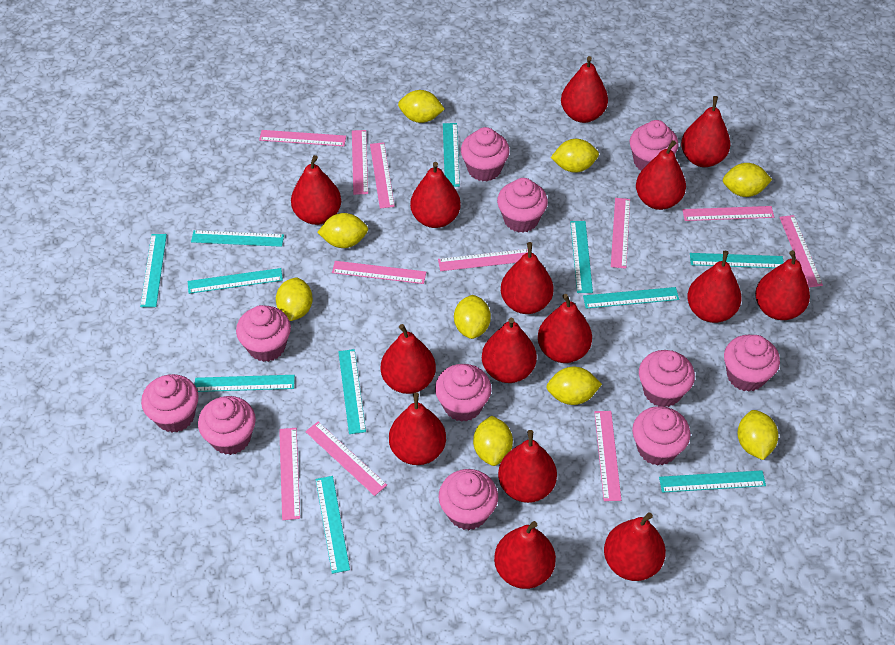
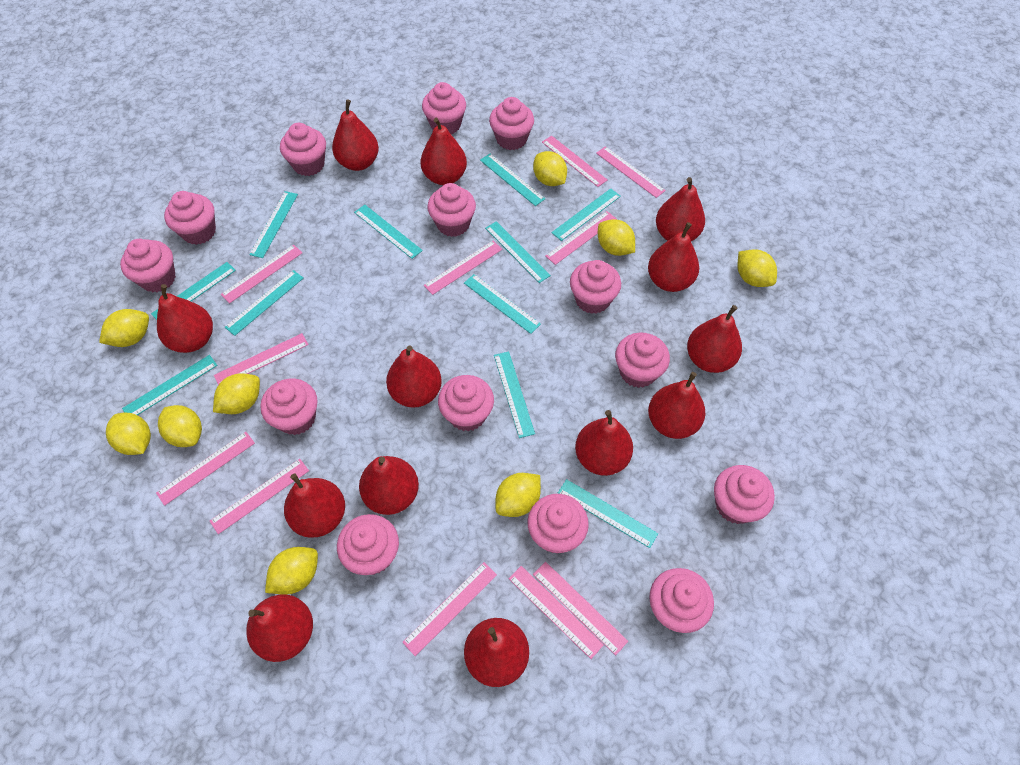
pink cupcake: [141,374,199,433] [198,396,256,455] [236,305,291,362] [435,364,492,422] [439,469,498,530] [461,127,510,181] [497,178,548,233] [630,120,679,171] [632,406,691,466] [639,350,695,407] [724,335,780,392] = 11 -> [120,239,176,293] [164,191,216,245] [261,378,318,435] [280,123,326,176] [337,514,399,575] [422,82,466,134] [427,183,476,237] [438,375,494,431] [489,97,534,150] [527,494,589,554] [570,260,621,314] [615,333,670,388] [649,568,714,633] [714,465,775,524] = 14
red pear: [291,155,341,225] [381,324,436,394] [389,393,446,465] [410,162,461,228] [482,318,537,383] [494,521,556,589] [498,430,557,503] [501,242,554,314] [538,294,592,363] [561,56,608,123] [604,513,666,581] [636,140,686,210] [681,96,731,167] [687,251,742,323] [755,250,810,320] = 15 -> [157,284,213,353] [246,594,313,662] [284,473,345,538] [332,99,379,171] [359,456,419,515] [386,345,442,408] [421,118,467,185] [464,618,529,687] [575,410,633,476] [648,222,699,292] [648,372,705,439] [656,177,705,241] [687,305,742,373] = 13

